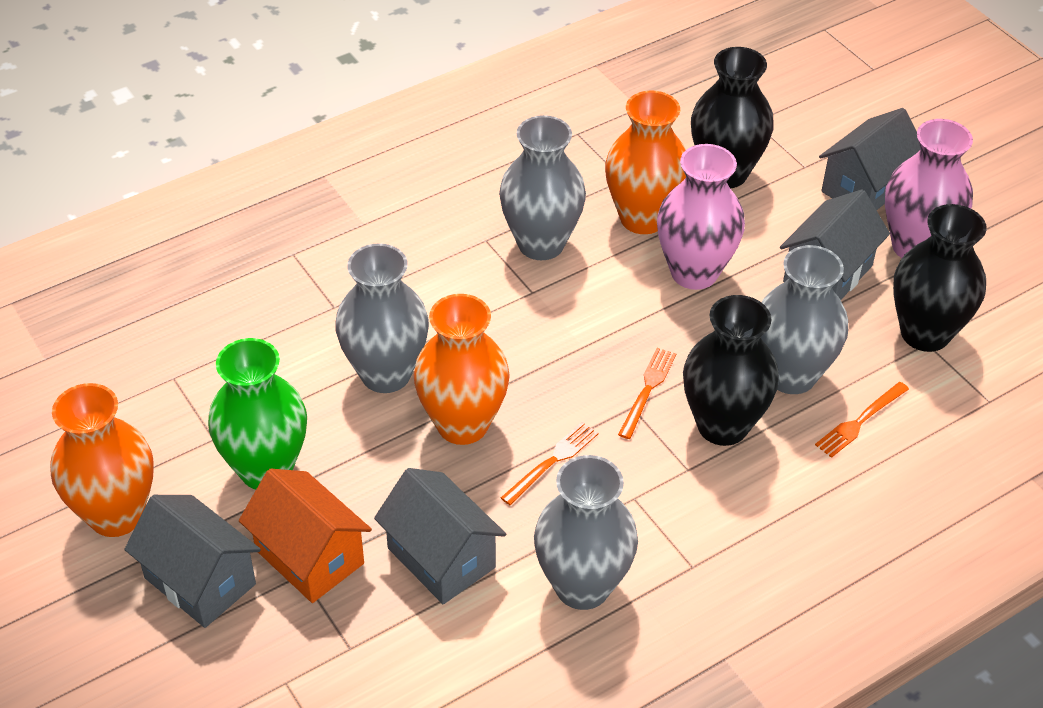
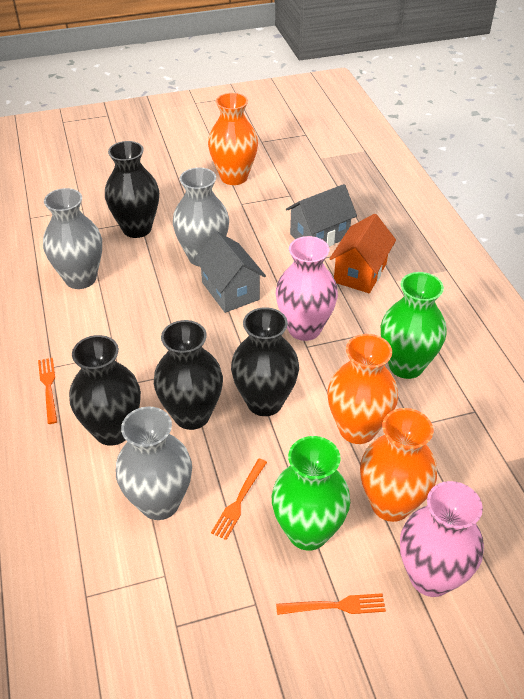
black vase: [683,295,779,446] [691,47,774,188] [893,204,987,352] = 3 -> [69,335,141,446] [105,141,159,238] [154,320,223,430] [231,307,299,416] = 4
green vase: [208,338,307,489] = 1 -> [272,436,350,551] [381,272,446,379] = 2
grey house: [124,495,261,628] [374,468,506,604] [780,189,890,300] [819,108,920,210] = 4 -> [194,231,266,313] [286,184,357,247] = 2
grey vase: [335,243,429,393] [499,115,586,260] [534,455,638,610] [761,245,848,394] = 4 -> [43,188,102,289] [116,407,192,520] [173,167,229,267] = 3

